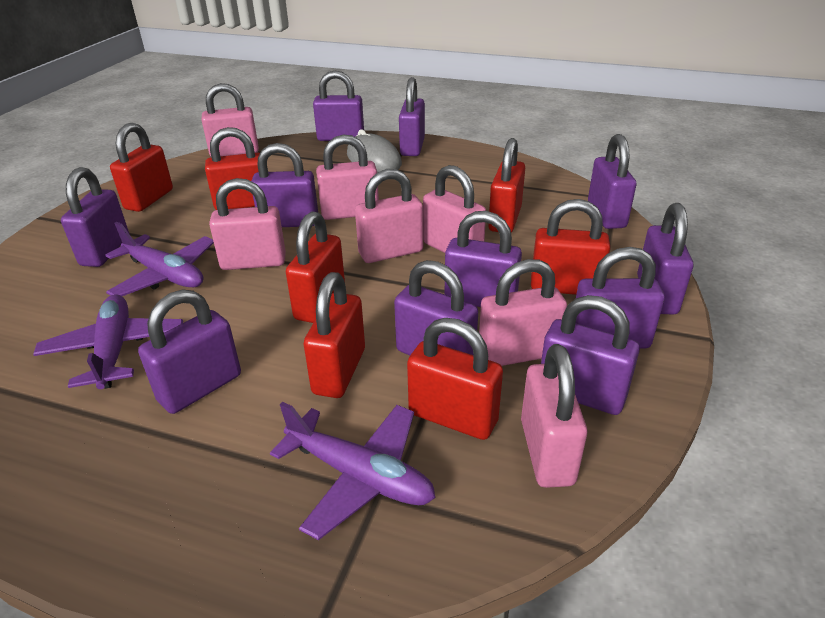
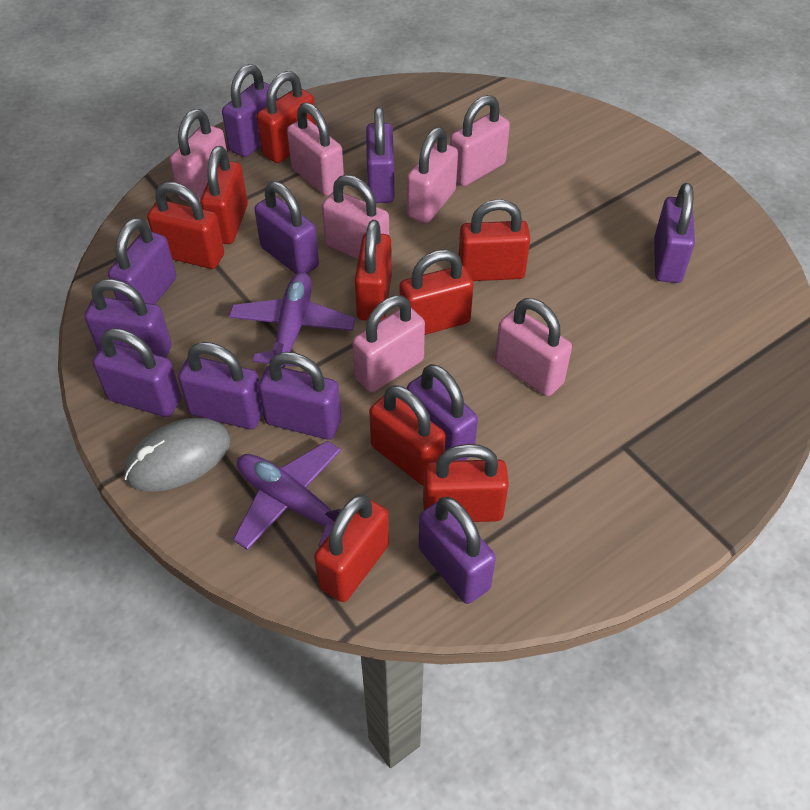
purple plane: [33,294,183,389] [105,222,214,296] [270,402,435,540] = 3 -> [229,272,356,368] [233,441,341,550] = 2
red padlock: [110,123,173,212] [205,127,260,210] [286,211,345,323] [304,272,365,398] [407,318,503,440] [488,138,525,232] [531,199,610,295] = 7 -> [147,182,224,269] [200,146,248,244] [257,71,316,163] [314,494,389,602] [355,220,392,321] [369,385,445,485] [400,250,474,335] [423,444,509,522] [459,199,530,281] = 9

